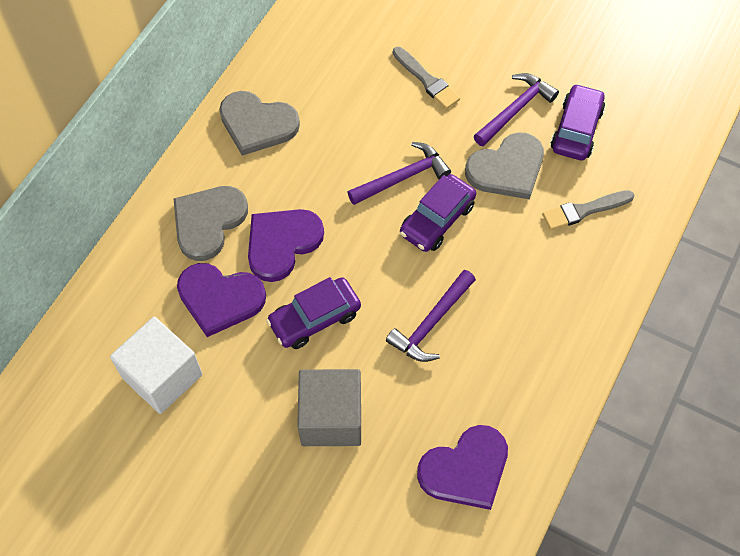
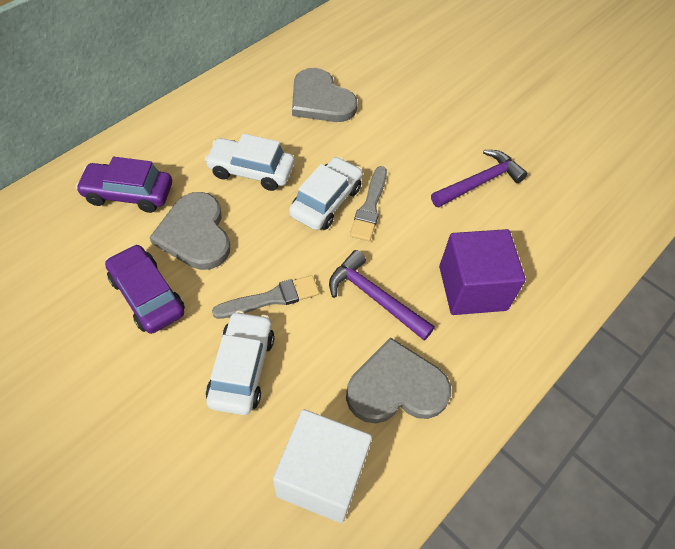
grey cube: [297,369,361,446] = 1 -> none = 0
purple car: [266,277,361,349] [400,174,476,252] [551,84,605,160] = 3 -> [76,157,172,213] [105,244,185,334] = 2
purple cube: none = 0 -> [439,229,526,315] = 1
purple hammer: [347,142,451,205] [386,270,476,362] [474,73,559,146] = 3 -> [329,250,435,341] [431,150,528,207] = 2
purple heart: [177,263,266,337] [248,209,324,282] [417,425,508,510] = 3 -> none = 0
white car: none = 0 -> [205,134,294,191] [206,311,275,415] [289,157,363,230] = 3

